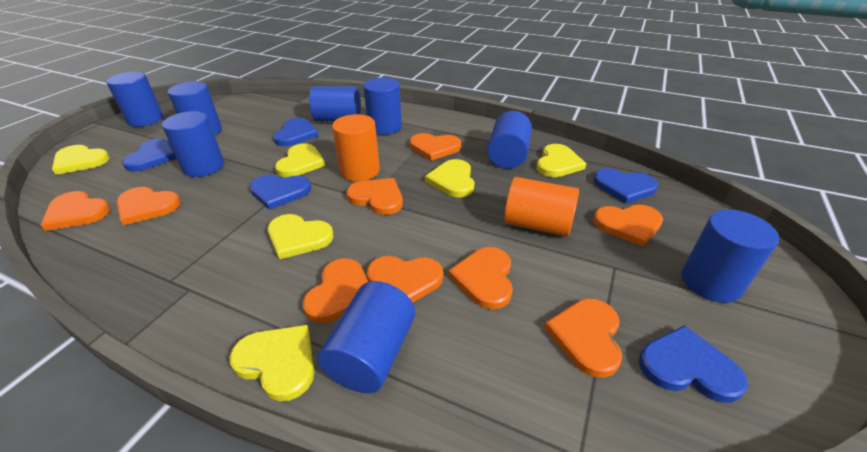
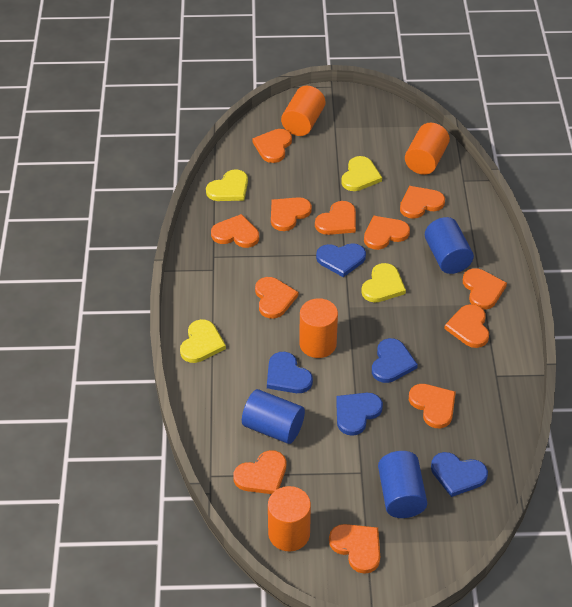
blue cylinder: [106,72,163,127] [162,111,224,177] [168,81,222,135] [309,86,361,121] [317,281,415,393] [363,78,402,135] [487,111,532,169] [682,210,779,303] = 8 -> [242,389,305,444] [378,451,427,518] [425,217,474,274] = 3
orange cylinder: [332,114,380,181] [504,177,579,237] = 2 -> [268,486,311,551] [281,86,326,136] [299,298,338,358] [405,123,450,175] = 4
orange heart: [41,191,110,231] [117,187,181,225] [302,258,368,323] [346,178,403,215] [367,256,443,303] [410,133,461,161] [448,247,513,309] [544,299,622,378] [593,204,663,247] = 9 -> [211,214,259,248] [233,450,286,494] [252,129,292,163] [255,277,298,319] [271,197,312,231] [315,201,356,235] [329,524,380,574] [364,216,410,250] [400,186,445,219] [409,384,456,428] [444,304,489,348] [463,268,507,310] = 12
yellow heart: [52,145,110,175] [229,325,315,401] [268,214,334,259] [275,144,326,177] [425,159,475,198] [537,144,586,177] = 6 -> [180,319,226,363] [206,169,248,201] [341,156,382,191] [361,263,406,303] = 4

